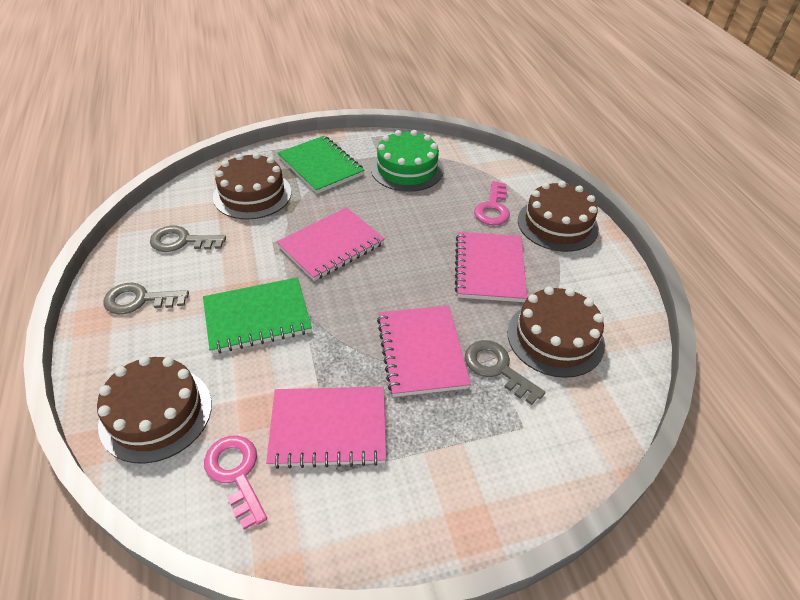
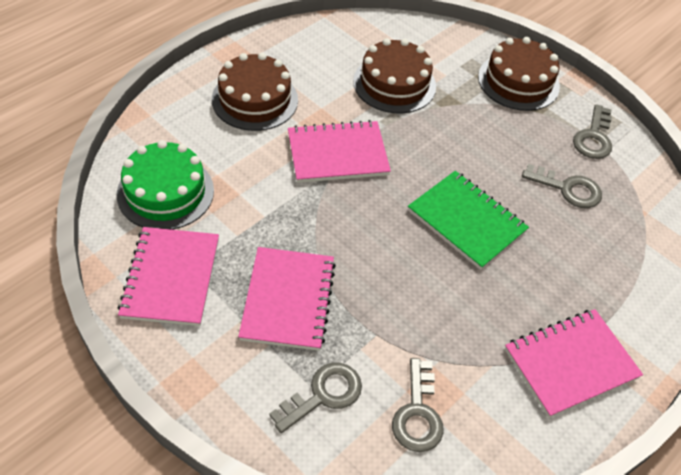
brown cake: [97,356,212,463] [213,152,291,219] [508,287,605,378] [518,181,599,252] = 4 -> [212,53,298,131] [353,38,436,114] [478,37,560,111] = 3
green notebook: [203,277,312,354] [278,136,365,194] = 2 -> [408,171,529,270] = 1
grey key: [103,283,189,315] [150,226,226,252] [465,340,545,405] = 3 -> [269,362,362,433] [392,358,444,452] [522,164,602,208] [573,104,612,159] = 4
pink key: [204,435,267,530] [474,181,510,225] = 2 -> none = 0

